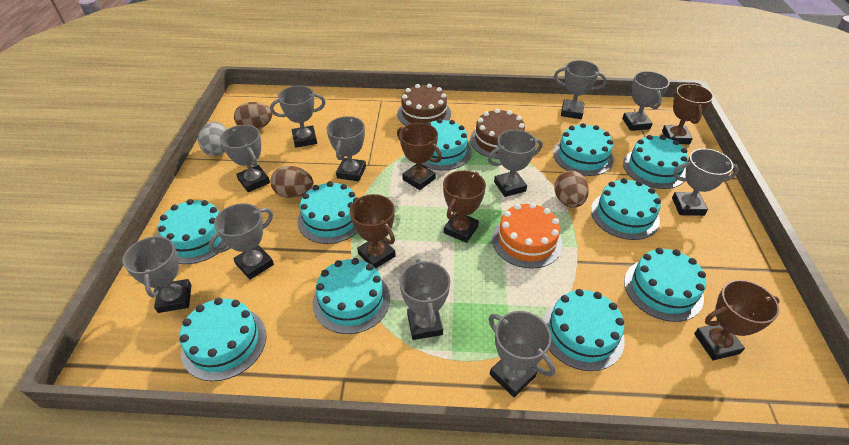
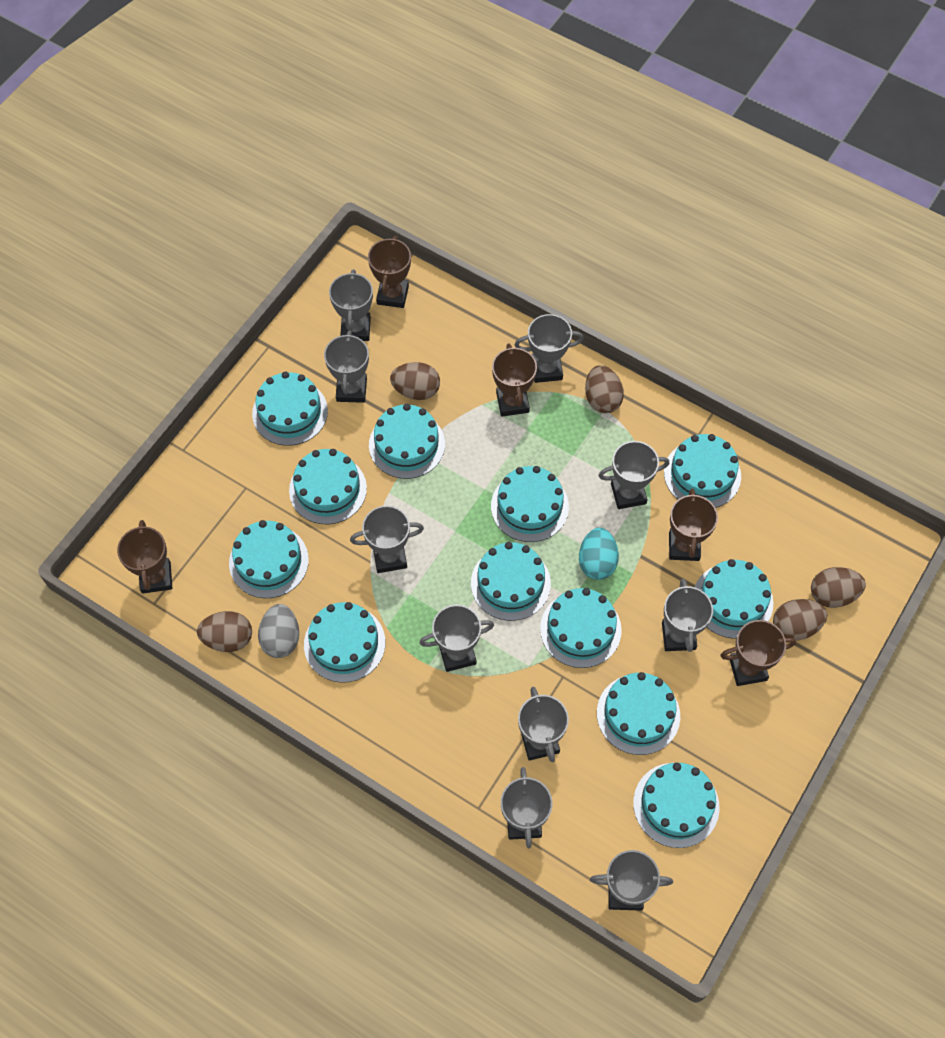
brown cake: [397,84,451,126] [470,109,525,159] = 2 -> none = 0
brown egg: [234,102,273,130] [271,166,313,198] [554,171,589,208] = 3 -> [197,611,252,652] [390,362,440,400] [585,365,624,413] [773,599,827,641] [811,567,866,608] = 5
grey trophy: [123,234,192,313] [209,203,274,280] [220,125,270,192] [270,85,325,148] [327,116,366,182] [400,259,450,340] [488,130,542,197] [488,311,555,397] [554,60,607,119] [622,71,670,131] [672,149,739,216] = 11 -> [324,331,369,403] [329,269,373,341] [350,506,424,573] [419,605,494,672] [501,767,553,848] [515,314,584,383] [518,687,569,762] [590,850,673,911] [598,441,669,509] [662,579,713,652] = 10
orange cake: [492,203,563,269] = 1 -> none = 0
turquoise cake: [158,199,227,264] [179,298,266,381] [298,181,357,244] [313,258,390,334] [421,119,472,171] [543,289,625,371] [553,123,614,176] [591,178,661,240] [623,135,688,189] [624,248,706,322] = 10 -> [229,520,309,598] [252,372,328,446] [289,449,367,524] [304,602,385,683] [369,404,445,479] [471,542,551,621] [491,466,569,542] [540,588,622,668] [597,672,680,755] [633,763,720,848] [664,434,741,508] [695,559,774,639] = 12
turquoise egg: none = 0 -> [579,528,619,580] = 1

